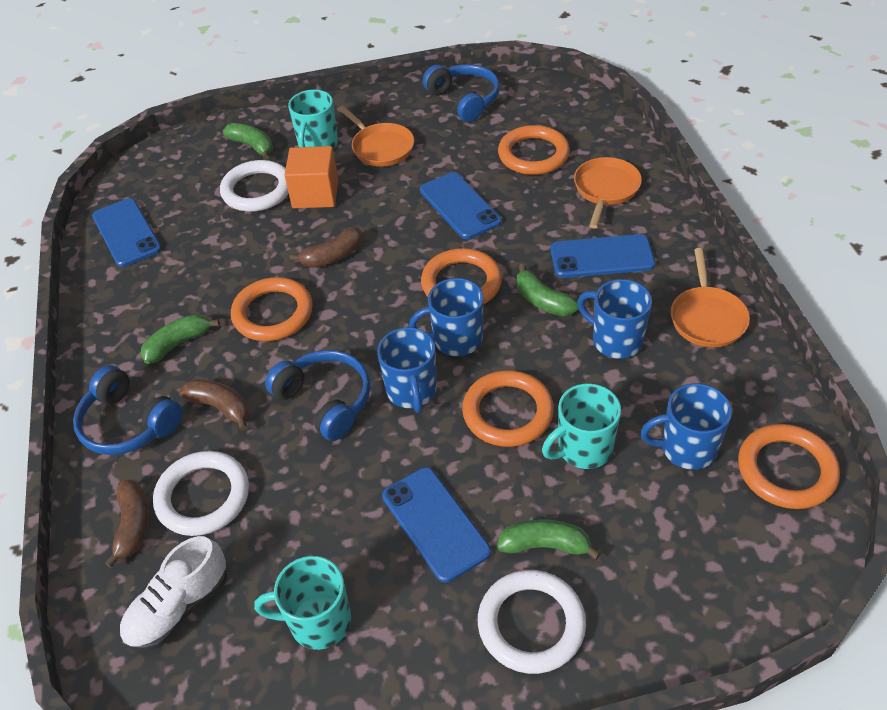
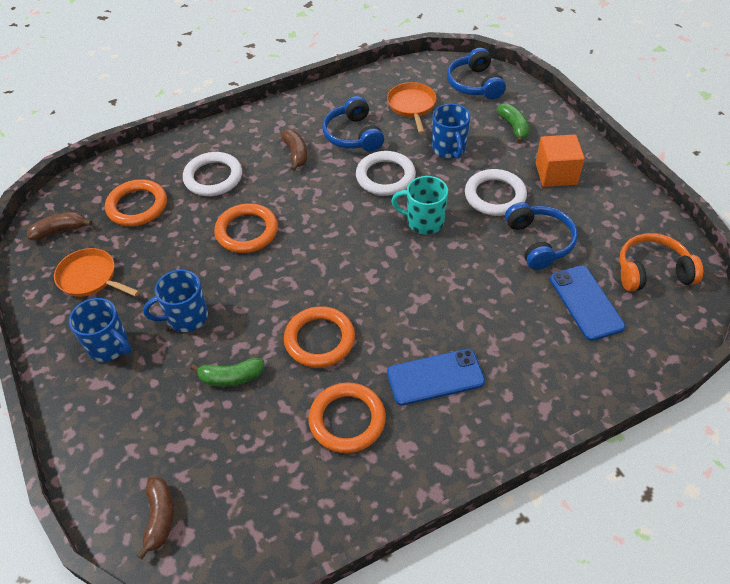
blue mug: [377,327,437,413] [409,278,484,356] [577,279,652,359] [640,383,732,470] = 4 -> [69,298,132,362] [143,269,208,332] [432,104,471,159] = 3
blue phone: [92,198,162,267] [382,467,491,583] [420,172,501,239] [550,234,655,278] = 4 -> [387,349,485,405] [550,265,625,341] = 2
green banana: [141,314,220,364] [223,123,273,160] [497,519,601,560] [517,264,579,316] = 4 -> [191,358,265,387] [496,103,530,143] = 2
orange headphones: none = 0 -> [619,233,703,291] = 1
orange pan: [338,106,414,167] [574,157,642,229] [671,248,750,348] = 3 -> [54,248,139,297] [387,82,436,134] = 2
orange ring: [231,277,313,341] [421,248,502,304] [462,370,554,447] [498,125,570,175] [738,424,840,509] = 5 -> [105,179,167,226] [214,203,278,253] [284,306,355,368] [308,382,386,453] = 4
turquoise mug: [254,556,351,650] [288,90,338,149] [542,384,621,469] = 3 -> [391,176,448,235] = 1
white shoe: [120,536,227,651] = 1 -> none = 0

